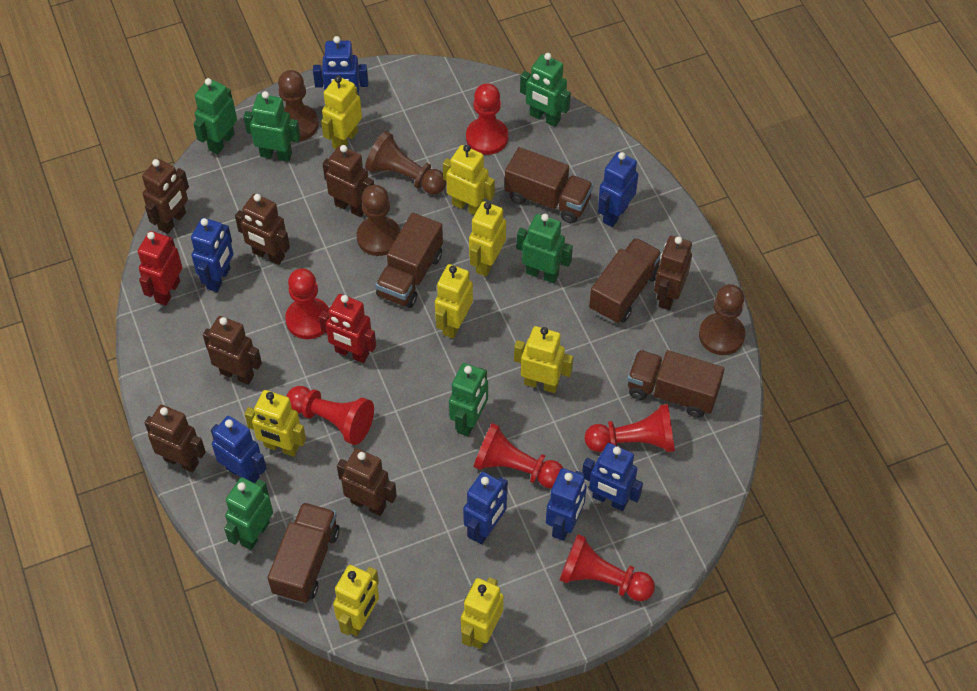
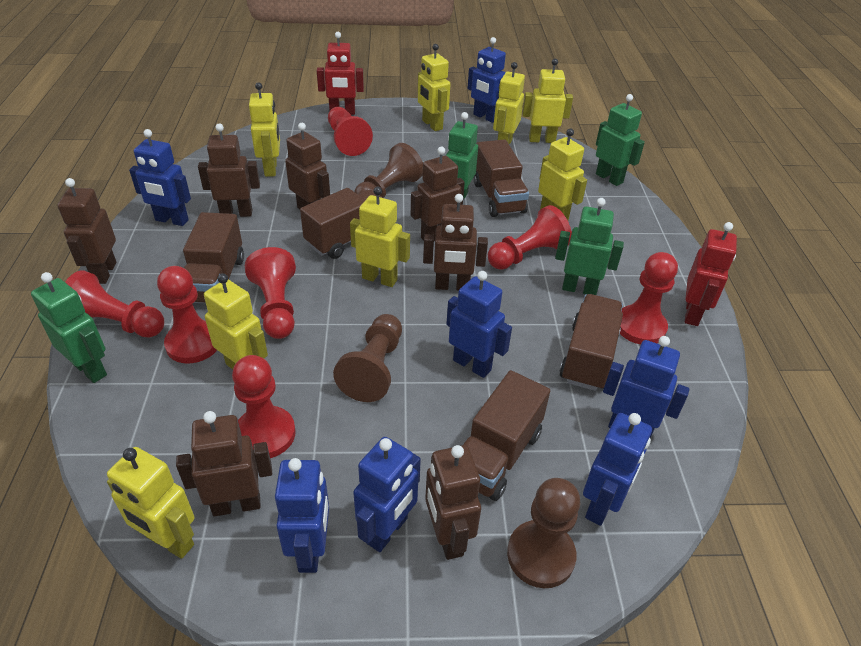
brown pawn: [278,70,319,141] [357,185,400,256] [365,131,446,195] [699,284,745,355] = 4 -> [333,314,402,402] [354,143,423,198] [507,478,580,588] = 3
green robot: [193,78,237,154] [224,477,273,550] [244,91,301,162] [449,363,488,437] [517,214,573,283] [520,53,571,127] = 6 -> [31,272,107,383] [446,112,478,198] [555,198,624,295] [596,94,645,186] = 4
red pawn: [285,268,329,339] [286,386,374,445] [466,83,508,155] [473,423,563,488] [559,534,655,601] [585,404,675,452] = 6 -> [65,270,164,338] [157,266,217,364] [232,355,296,458] [245,247,296,339] [328,107,373,156] [488,205,572,270] [620,252,678,345] = 7

